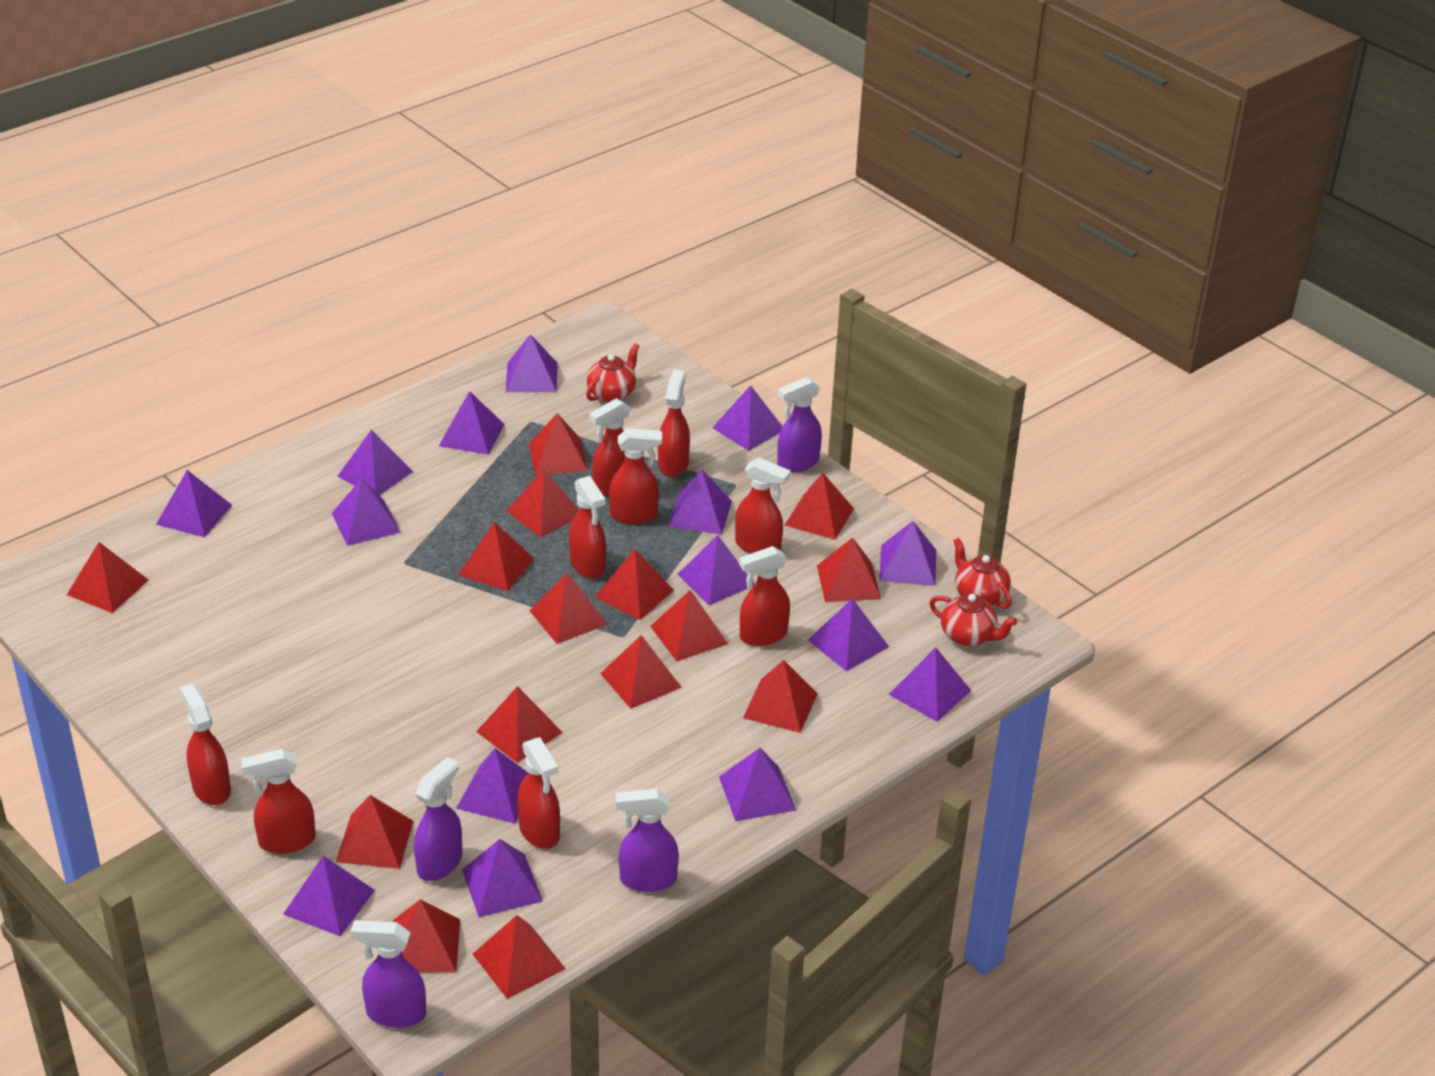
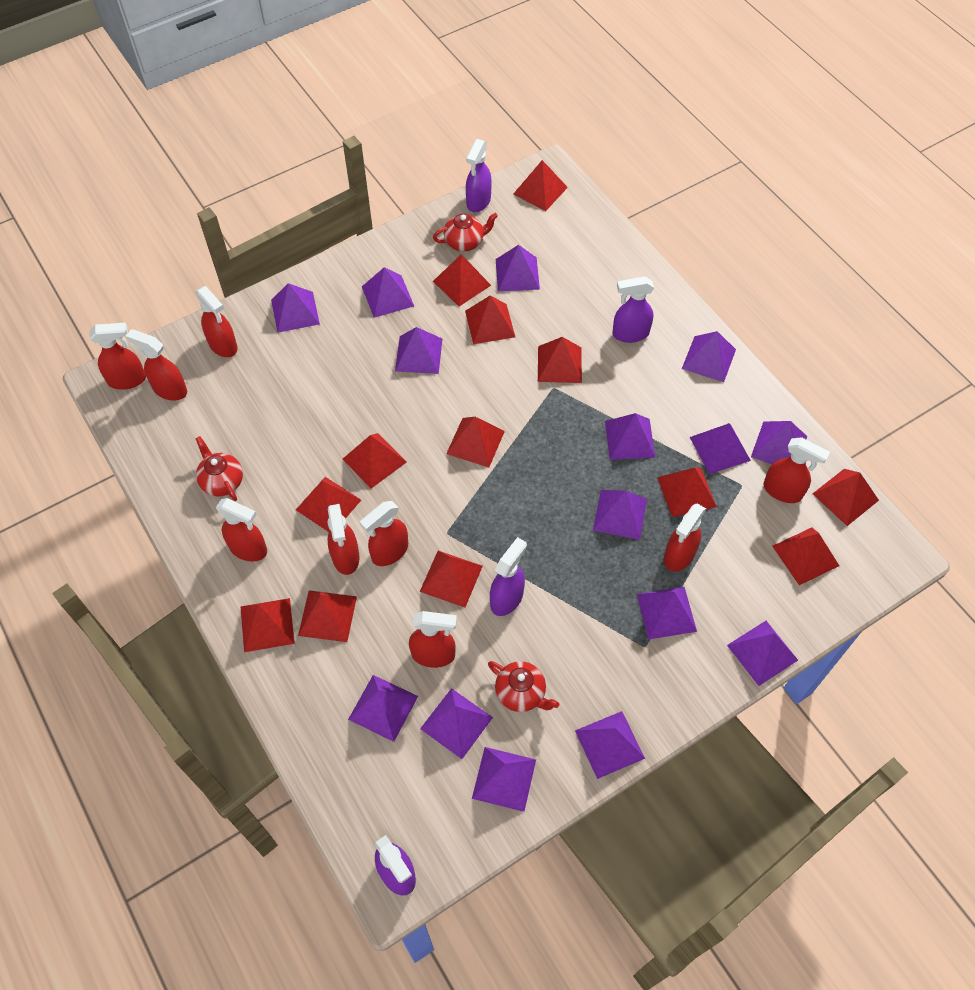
red pyramid: [67,542,148,613] [336,795,414,869] [393,899,460,973] [458,522,534,591] [473,915,566,999] [476,686,563,763] [507,469,579,537] [529,413,588,476] [529,572,608,644] [595,549,674,620] [600,635,682,709] [650,590,728,662] [743,660,818,733] [785,473,854,540] [817,537,881,602] = 15 -> [240,598,295,652] [296,477,361,532] [298,590,357,642] [343,433,407,488] [420,551,483,607] [433,254,491,306] [446,417,505,468] [465,295,515,344] [513,160,568,211] [538,337,582,383] [657,467,717,517] [772,528,839,585] [813,469,879,526] = 13

